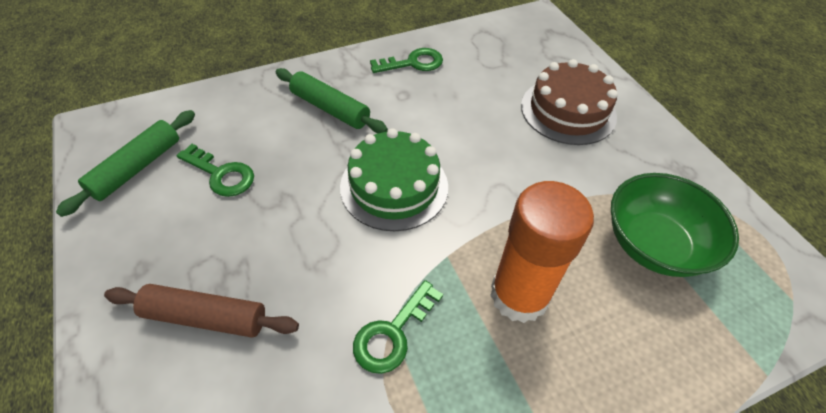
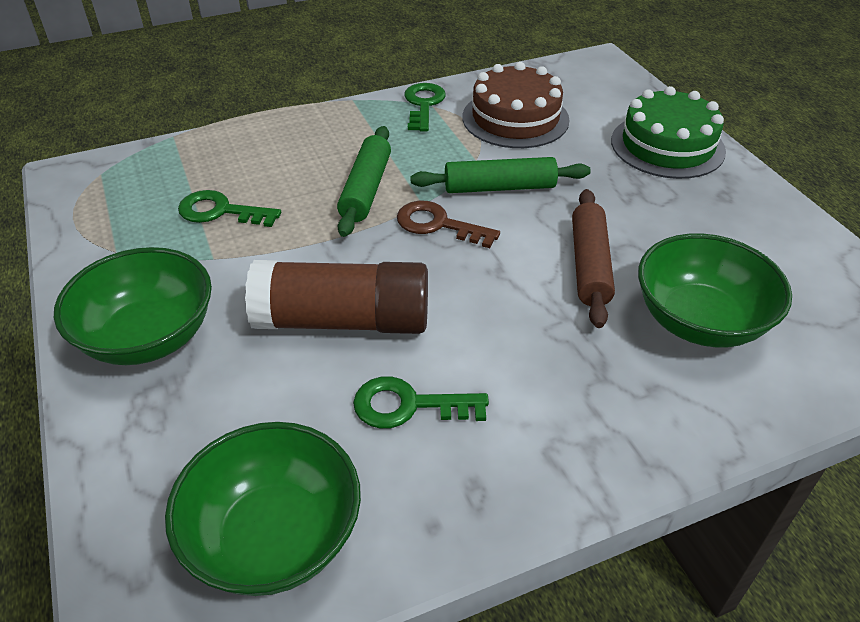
brown glue stick: none = 0 -> [245,260,428,334] = 1
brown key: none = 0 -> [397,201,500,248] = 1
green bowl: [611,173,739,277] = 1 -> [54,247,212,365] [165,422,361,596] [638,234,792,348] = 3
orange glue stick: [490,181,594,323] = 1 -> none = 0

